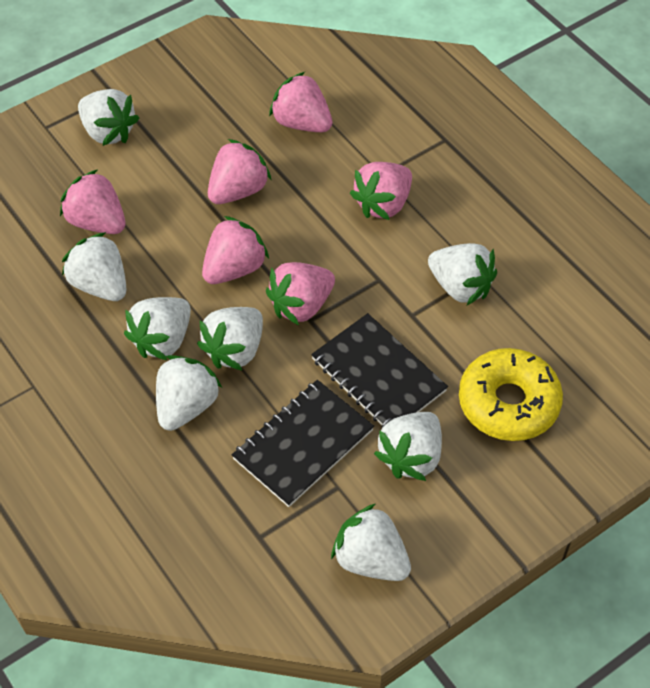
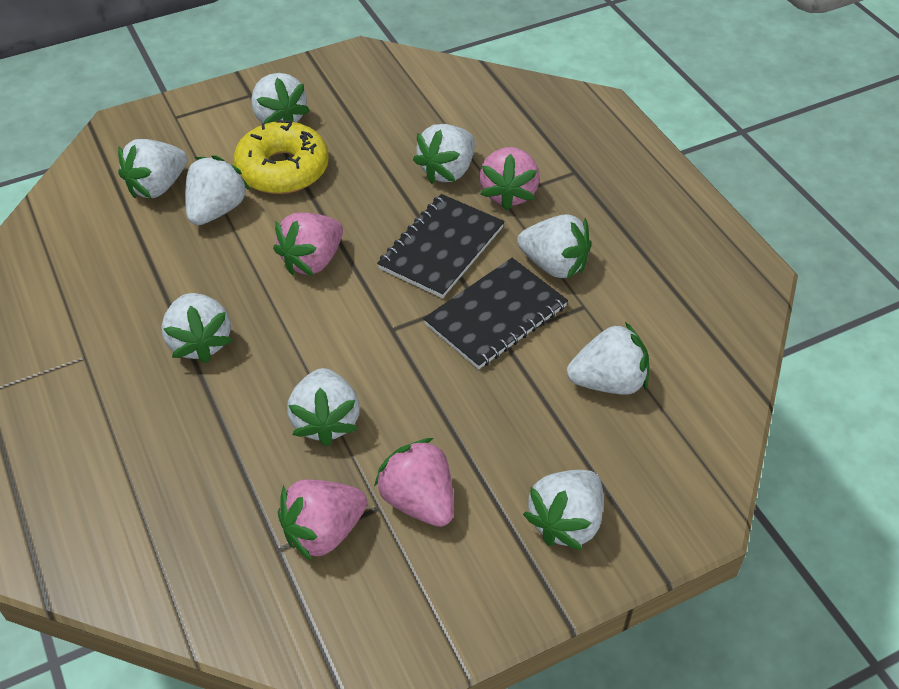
pink strawberry: [60,169,126,234] [202,216,269,284] [208,139,271,204] [266,262,335,325] [269,72,333,132] [350,162,412,220] = 6 -> [273,212,343,276] [278,479,367,561] [374,438,454,527] [479,147,540,211] = 4
white strawberry: [62,232,126,301] [78,89,139,146] [124,297,191,360] [156,355,222,431] [197,307,263,371] [331,504,411,581] [374,412,442,481] [428,243,497,305] = 8 -> [118,139,187,198] [161,293,233,363] [185,155,250,225] [251,73,310,124] [287,368,360,446] [413,124,475,184] [517,214,591,279] [523,470,603,550] [567,322,649,395] = 9

